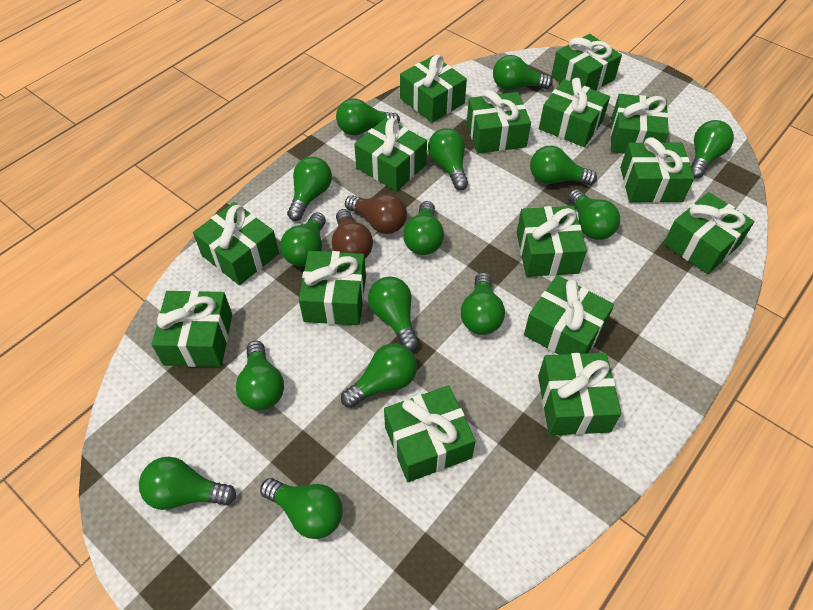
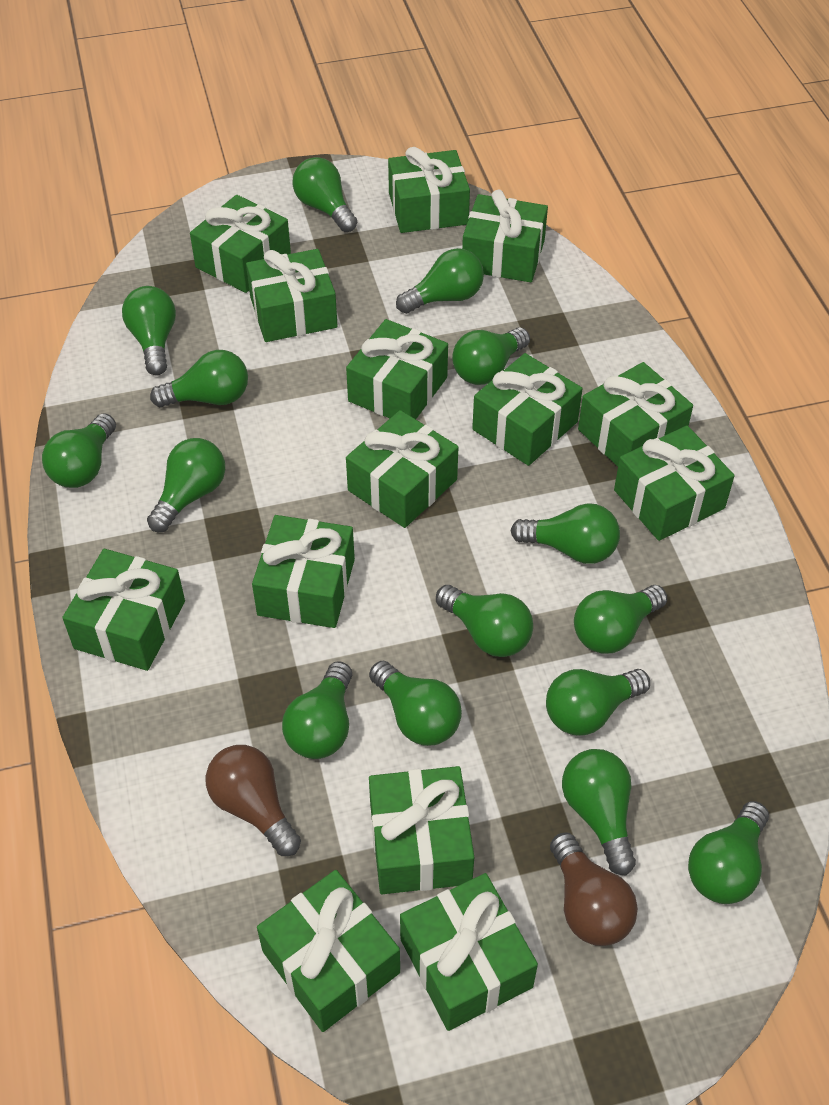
green gift: [151,290,232,367] [193,202,279,285] [299,251,366,325] [354,118,427,191] [384,385,476,482] [400,55,467,123] [467,90,531,154] [517,206,587,277] [524,275,614,355] [538,353,621,435] [539,78,610,147] [551,34,622,91] [610,94,669,154] [620,137,694,203] [664,192,755,274] = 15 -> [62,549,185,671] [190,195,291,293] [246,249,337,342] [252,515,355,628] [257,870,400,1032] [346,319,448,419] [346,410,458,528] [369,766,474,894] [388,147,470,233] [400,873,538,1031] [462,189,548,282] [472,353,582,466] [578,362,693,466] [614,426,735,541] = 14

